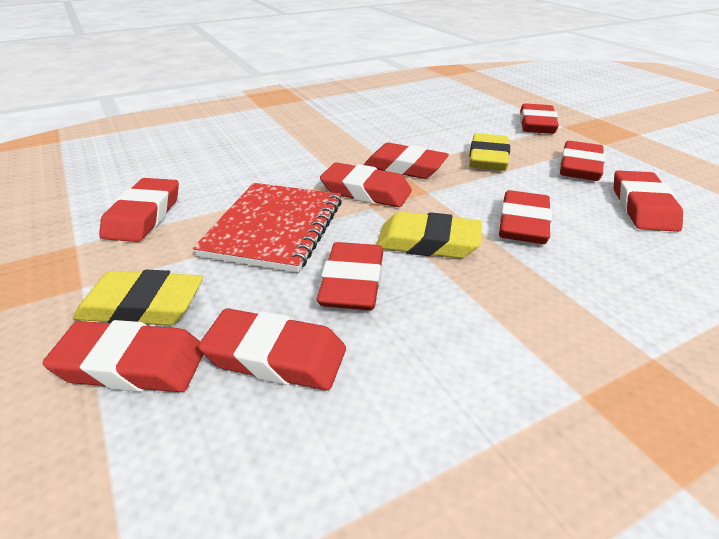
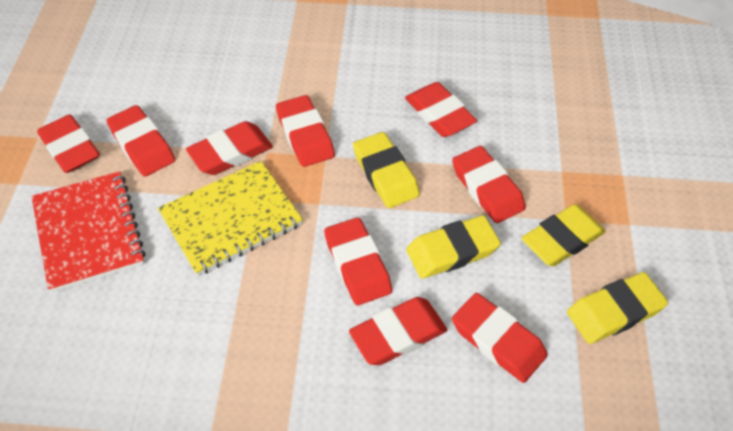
red eraser: [43,320,203,392] [99,178,179,242] [198,308,346,390] [317,242,383,310] [320,162,412,207] [364,143,449,179] [499,190,552,244] [520,103,559,134] [560,141,605,181] [614,170,683,232] = 10 -> [37,114,100,173] [106,105,175,177] [186,121,273,175] [276,95,335,167] [324,217,392,305] [349,297,447,365] [405,82,477,137] [452,146,526,223] [452,293,548,383] = 9
yellow eraser: [73,269,203,325] [376,212,482,258] [469,133,510,171] = 3 -> [353,132,420,208] [406,215,501,279] [522,204,606,267] [567,272,668,344] = 4
yellow notebook: none = 0 -> [158,161,303,276] = 1

